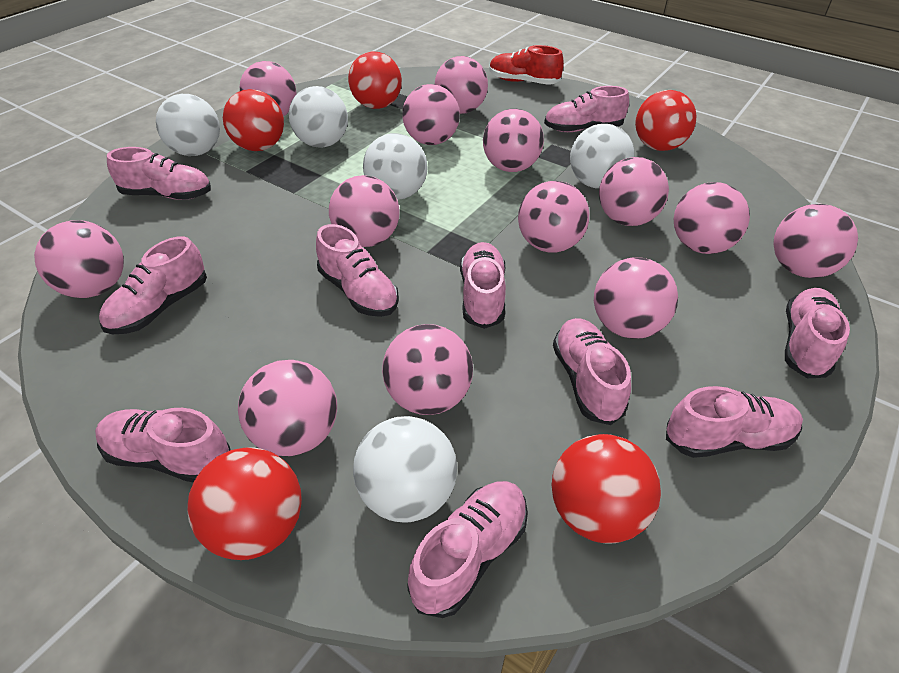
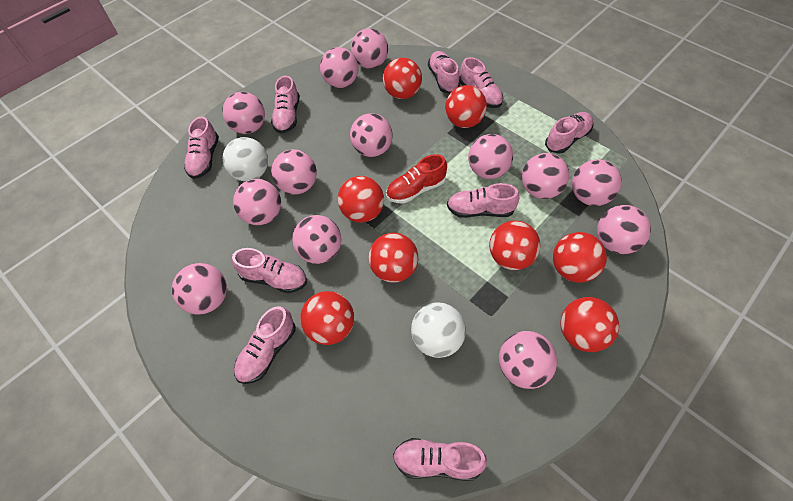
pink shoe: [95,408,231,483] [99,236,207,334] [107,147,211,200] [316,224,399,317] [407,481,528,618] [460,242,506,329] [544,86,629,132] [553,318,631,425] [666,386,803,458] [785,288,850,378] = 10 -> [184,117,219,179] [232,248,307,293] [234,306,296,384] [271,76,300,134] [393,438,487,481] [428,51,460,93] [447,183,519,218] [459,57,503,108] [545,112,593,154] = 9
red ball: [187,447,302,560] [223,89,284,151] [348,51,402,109] [551,434,661,544] [635,90,696,151] = 5 -> [300,291,354,345] [338,176,384,223] [368,233,418,283] [383,58,422,99] [445,85,487,128] [489,221,540,270] [553,232,607,283] [560,297,619,352] = 8
white ball: [156,94,220,156] [289,86,348,148] [353,416,457,523] [363,133,428,200] [570,124,634,189] = 5 -> [222,137,268,181] [411,303,466,358] = 2

